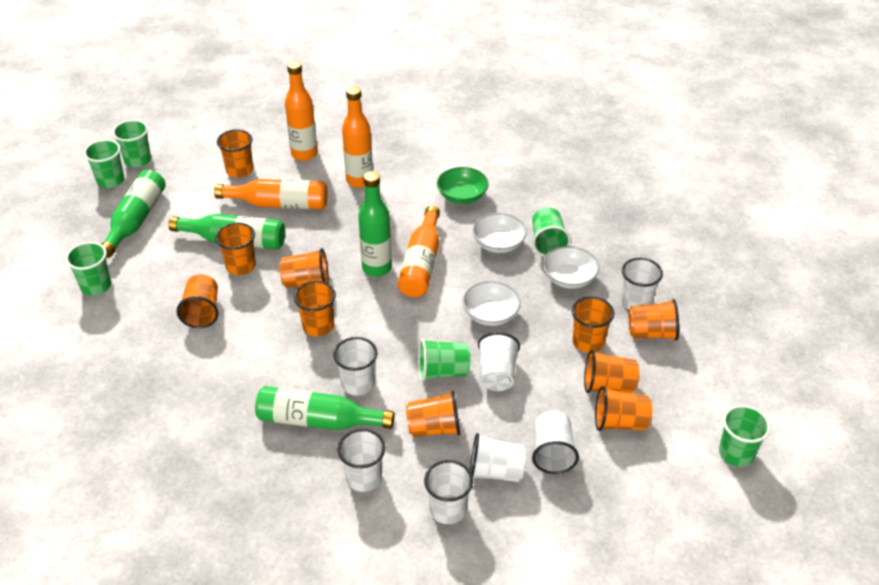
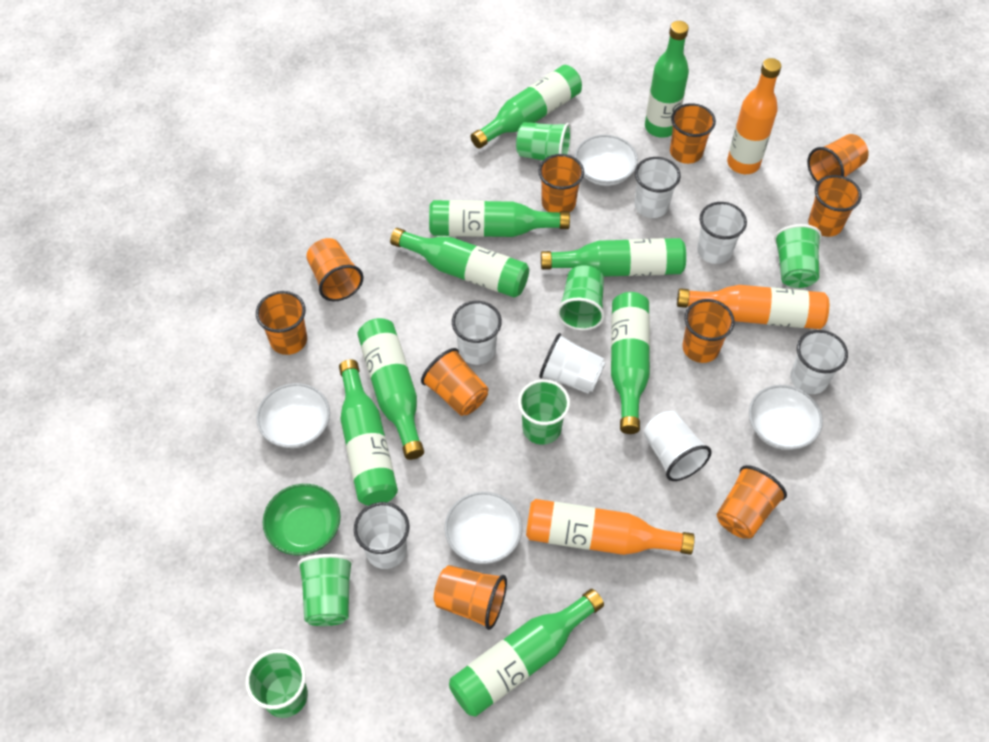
green bottle: [102,170,166,258] [168,214,285,249] [255,386,395,430] [358,171,392,277] = 4 -> [339,359,398,506] [357,318,424,460] [390,228,529,298] [429,200,570,237] [449,589,604,717] [470,65,582,149] [541,238,686,277] [611,292,650,434] [645,21,689,138] = 9
orange bottle: [214,179,328,209] [285,61,317,161] [342,86,373,188] [397,206,440,298] = 4 -> [526,499,695,555] [677,285,829,329] [727,58,781,174] = 3
white bowl: [462,281,521,326] [472,213,527,253] [543,246,599,289] = 3 -> [256,383,330,448] [445,492,522,564] [575,135,638,186] [749,385,823,450] = 4

